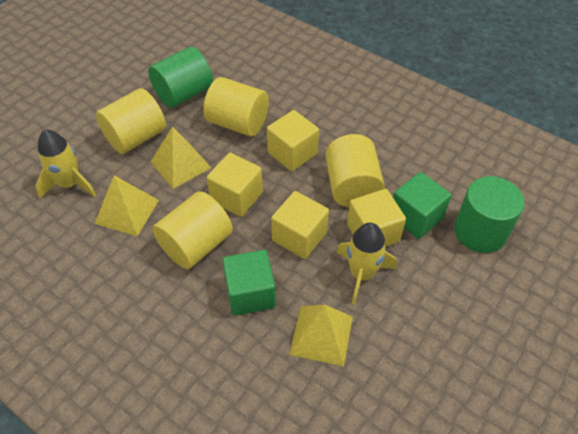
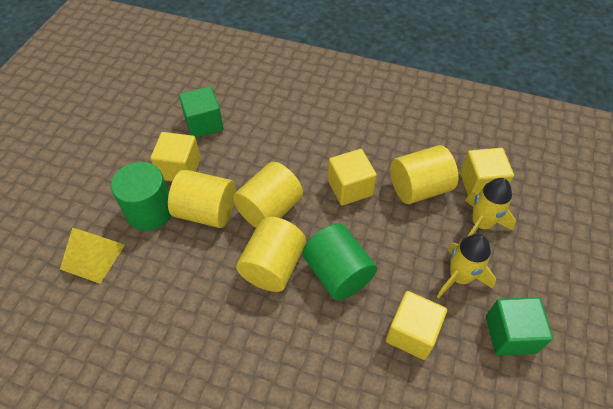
yellow pyramid: [95,175,159,236] [150,127,211,189] [289,305,353,366] = 3 -> [60,228,125,284] = 1

